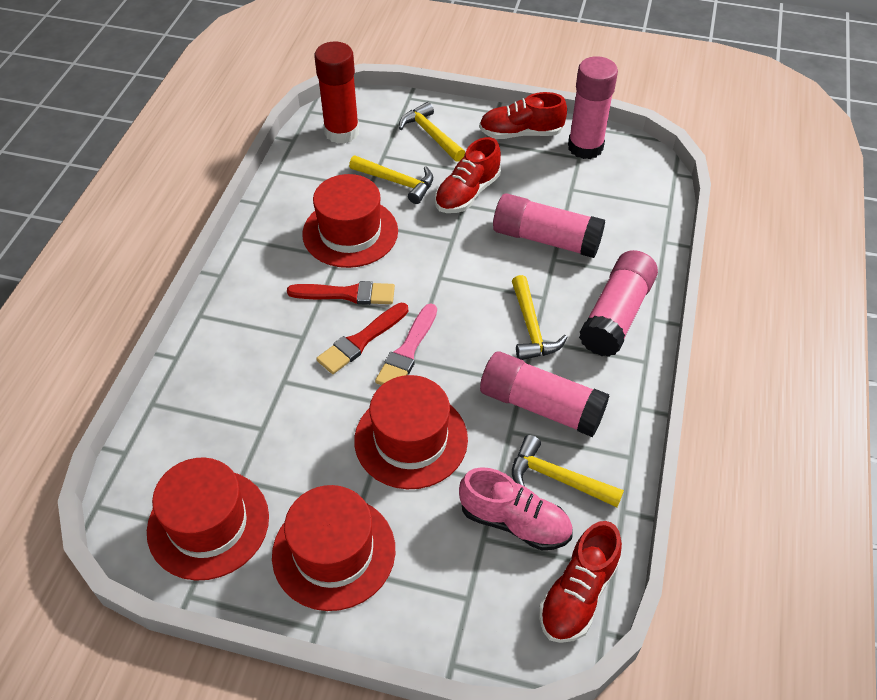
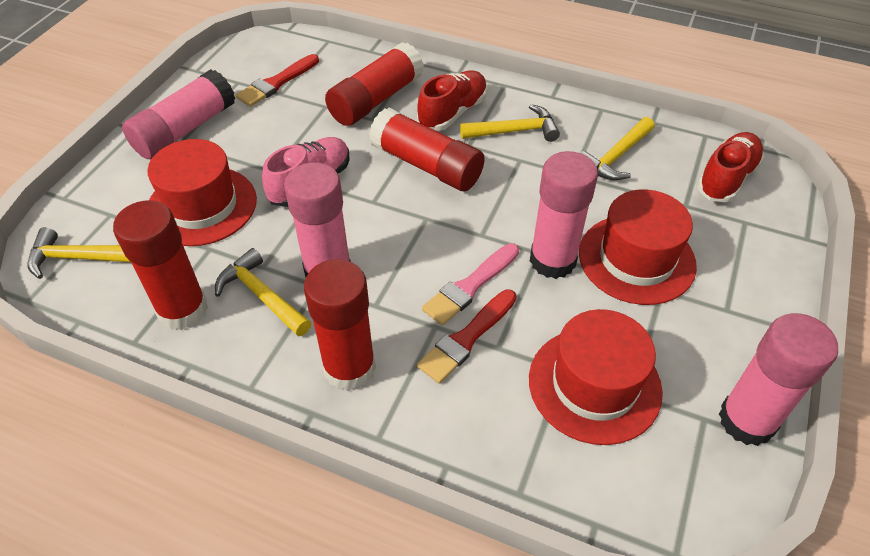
red glue stick: [314,41,359,144] = 1 -> [113,201,208,330] [304,259,376,391] [325,42,424,126] [369,108,485,191] = 4
red hat: [147,458,269,581] [272,485,395,611] [302,174,398,268] [354,375,468,489] = 4 -> [147,139,257,246] [529,309,663,445] [579,189,697,305] = 3
red shoe: [435,137,501,213] [479,92,567,139] [539,521,622,643] = 3 -> [417,71,487,131] [697,132,764,202] = 2

